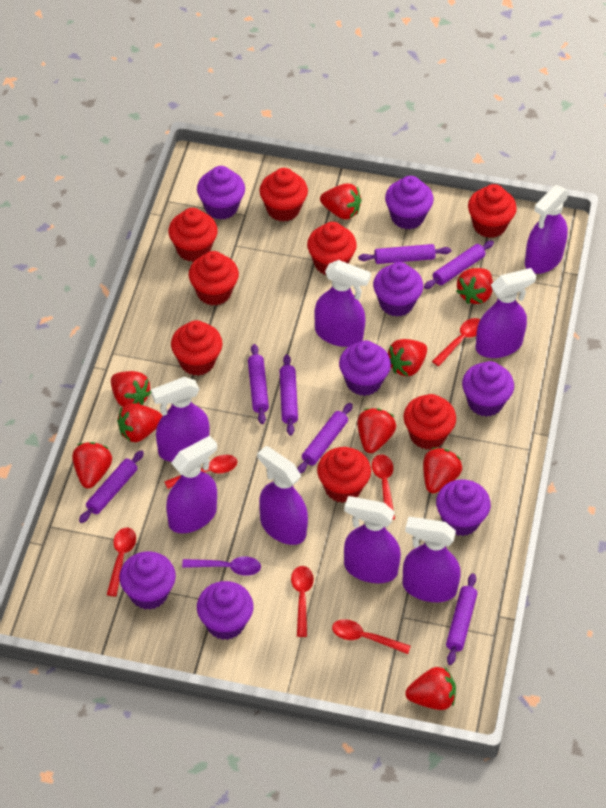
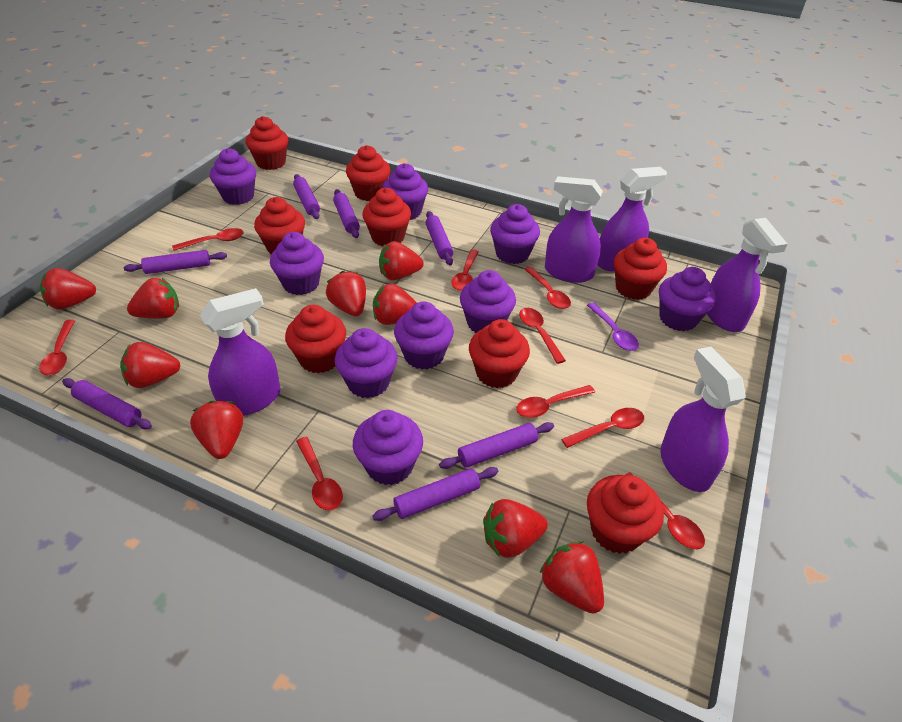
purple cupcake: [119,551,176,610] [197,166,245,220] [197,581,253,640] [339,341,391,396] [373,262,423,317] [385,176,434,229] [436,479,491,536] [462,361,514,417] = 8 -> [210,148,256,205] [270,232,324,295] [335,328,398,398] [353,410,423,485] [382,163,428,220] [394,302,454,369] [460,270,516,333] [490,204,540,264] [659,267,716,331] = 9
purple spray bottle: [151,377,210,462] [166,436,217,533] [257,446,308,545] [314,260,371,347] [344,496,401,583] [402,517,461,602] [475,268,536,358] [525,185,569,274] = 8 -> [200,288,280,416] [545,176,603,283] [597,167,667,272] [660,347,746,492] [707,218,788,332] = 5
red spoon: [107,528,136,597] [164,455,237,489] [291,566,314,637] [332,619,411,654] [372,454,395,520] [432,318,480,366] = 6 -> [39,320,75,375] [172,228,243,251] [296,437,343,510] [451,250,479,291] [516,385,595,418] [519,308,566,364] [525,267,571,309] [561,408,644,448] [625,472,705,549] = 9

